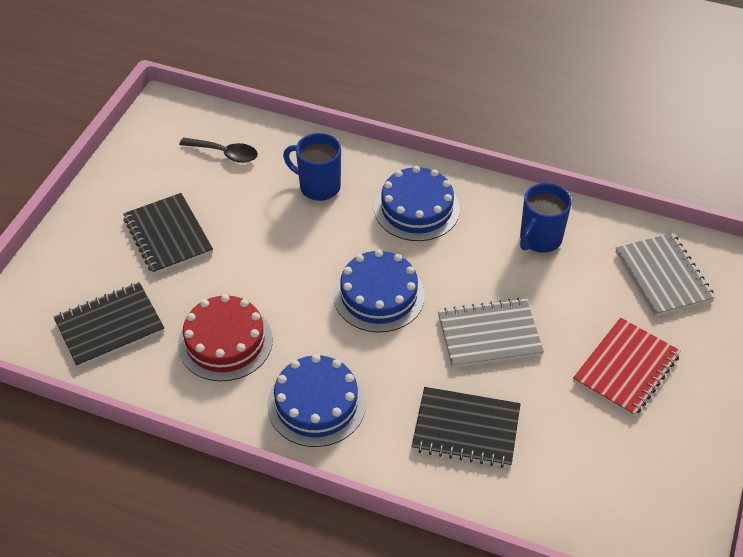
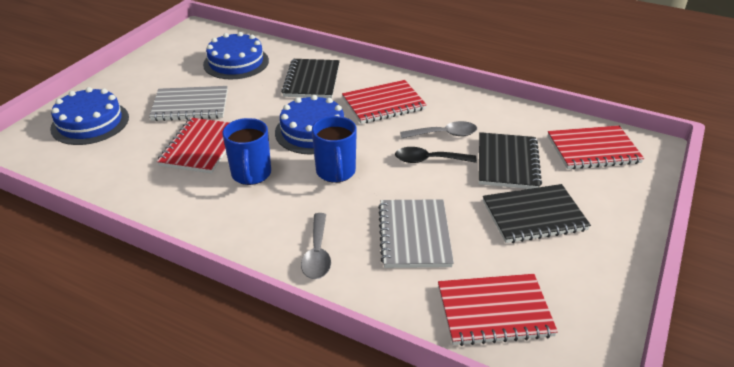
grey spoon: none = 0 -> [301,213,331,279] [400,121,477,138] = 2
red cake: [178,294,273,381] = 1 -> none = 0
red notebook: [573,317,681,417] = 1 -> [157,118,229,174] [342,80,427,124] [438,274,558,346] [547,126,644,169] = 4

